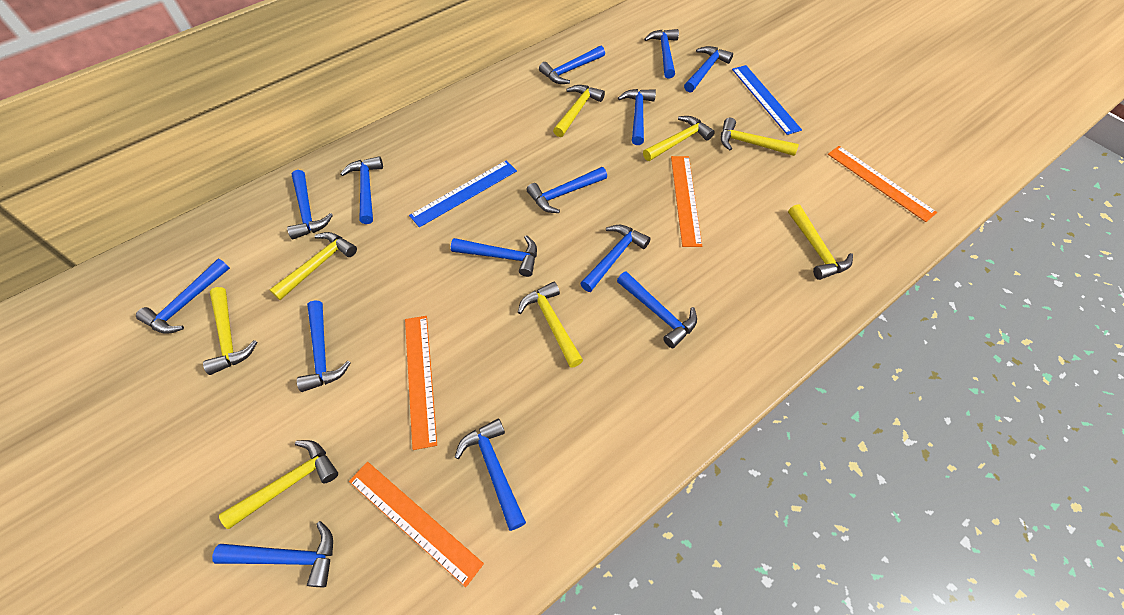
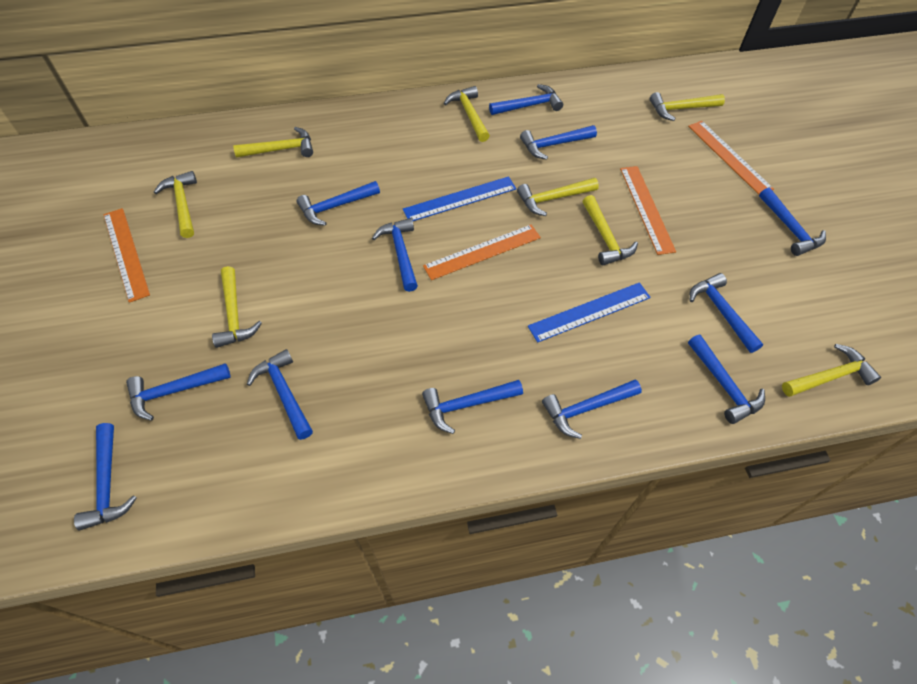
blue hammer: [136,259,230,334] [212,521,333,587] [287,170,333,239] [297,300,350,392] [340,156,383,224] [451,235,537,277] [455,418,526,531] [527,167,607,213] [539,46,605,84] [580,225,651,292] [617,271,697,348] [618,89,656,145] [644,29,679,79] [684,46,733,93] = 14 -> [74,423,137,530] [126,363,231,421] [247,349,313,440] [297,181,380,226] [372,218,418,292] [422,380,523,434] [489,84,563,115] [520,125,597,160] [542,379,642,439] [688,335,765,424] [690,273,763,353] [759,188,826,256] = 12

